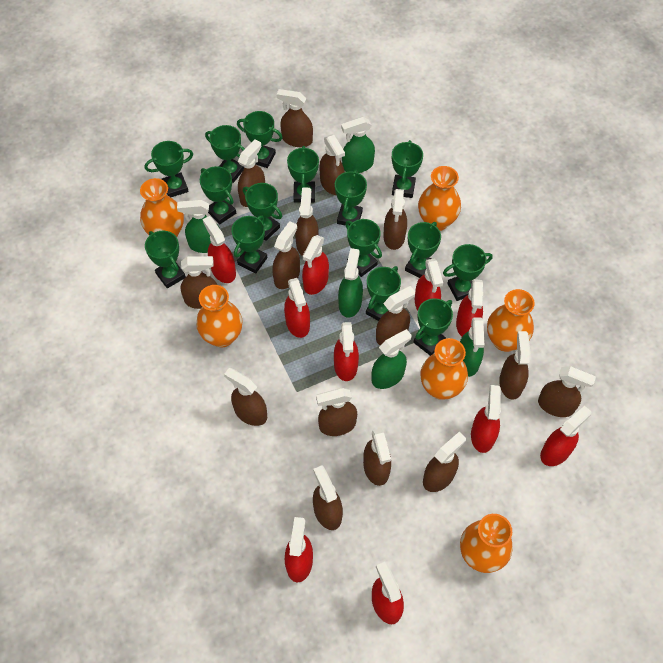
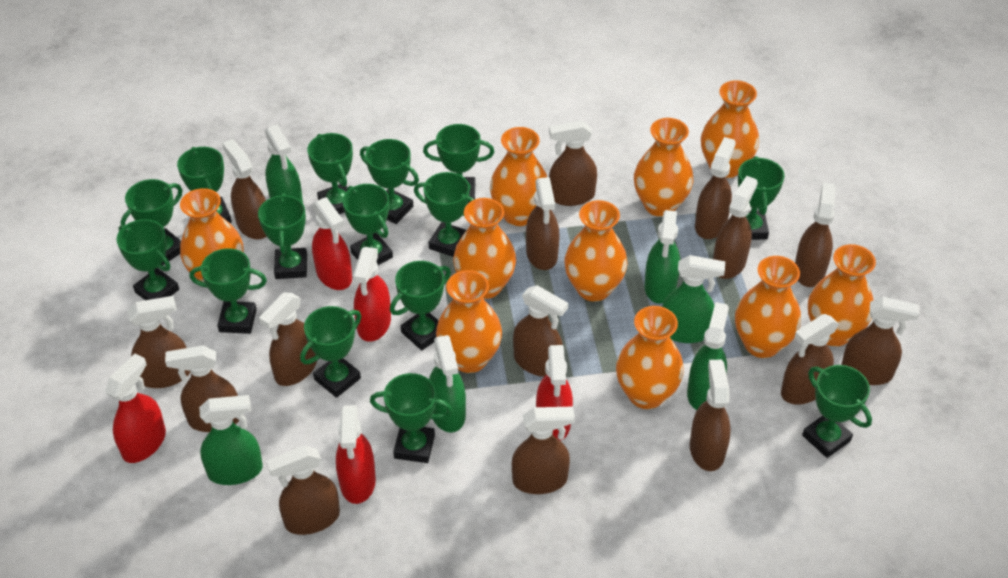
green spray bottle: [177,200,220,253] [338,248,363,318] [341,117,375,173] [371,329,412,389] [460,317,484,377] = 5 -> [199,395,263,485] [265,124,303,203] [429,335,466,432] [645,210,680,304] [662,255,725,343] [687,302,729,410] = 6
orange vase: [140,178,184,237] [196,285,243,347] [418,166,461,231] [420,338,468,400] [460,514,513,573] [487,289,535,352] = 6 -> [180,188,243,282] [436,270,502,373] [453,198,516,299] [490,127,547,226] [564,200,628,302] [616,306,684,409] [634,118,693,217] [701,80,759,178] [735,256,801,358] [808,244,876,347] = 10
red spray bottle: [203,216,236,283] [284,278,310,338] [285,517,313,582] [302,235,329,295] [334,322,359,381] [372,562,404,624] [415,259,443,310] [456,279,483,336] [471,385,501,453] [540,406,591,466] = 10 -> [105,354,166,463] [312,197,352,290] [336,405,376,504] [353,247,391,342] [536,345,573,441] = 5

